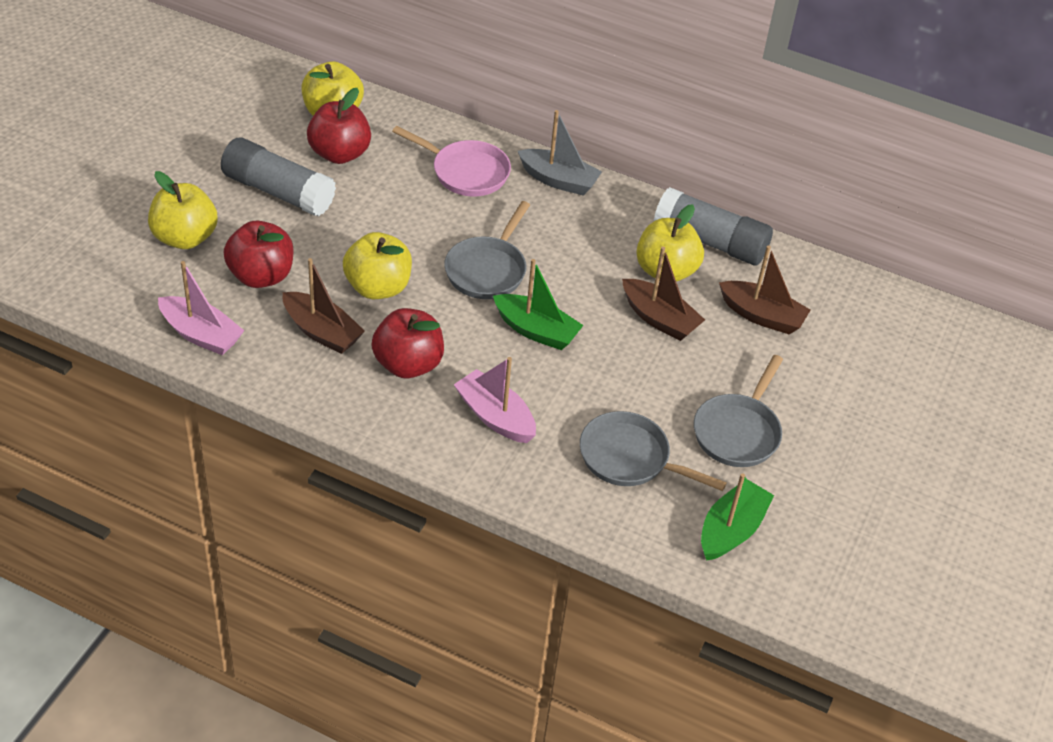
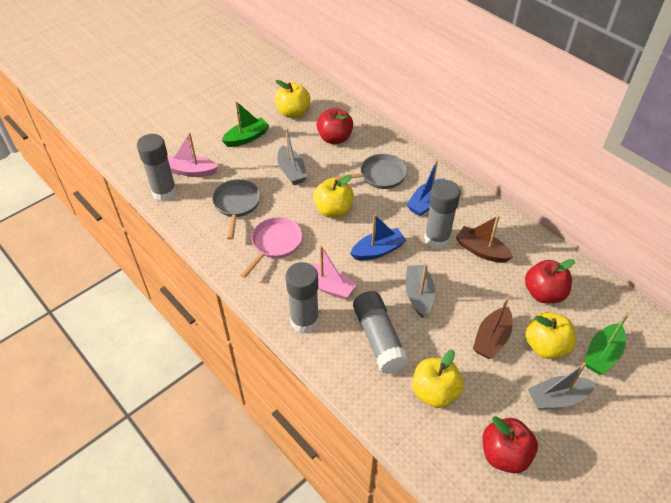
blue boat: none = 0 -> [350,214,407,260] [407,160,445,216] = 2
brown boat: [283,258,365,354] [622,247,705,341] [719,245,811,334] = 3 -> [456,215,513,263] [473,297,513,359] = 2
grey boat: [518,110,602,196] = 1 -> [278,128,307,185] [406,264,435,318] [528,362,596,410] = 3
grey glue stick: [221,137,336,216] [654,187,773,265] = 2 -> [137,134,177,202] [285,262,319,333] [353,291,409,374] [424,180,461,249] = 4
grey pan: [444,201,530,299] [580,411,727,491] [694,355,783,467] = 3 -> [212,179,261,240] [330,154,407,189] = 2

